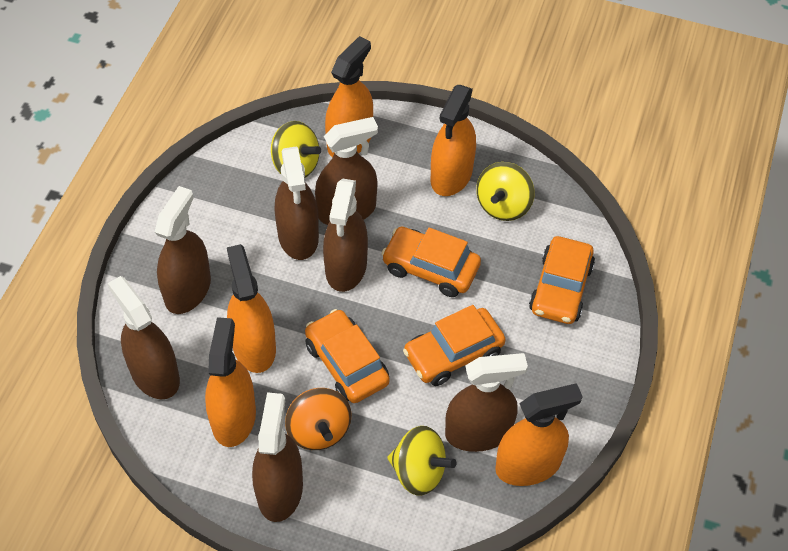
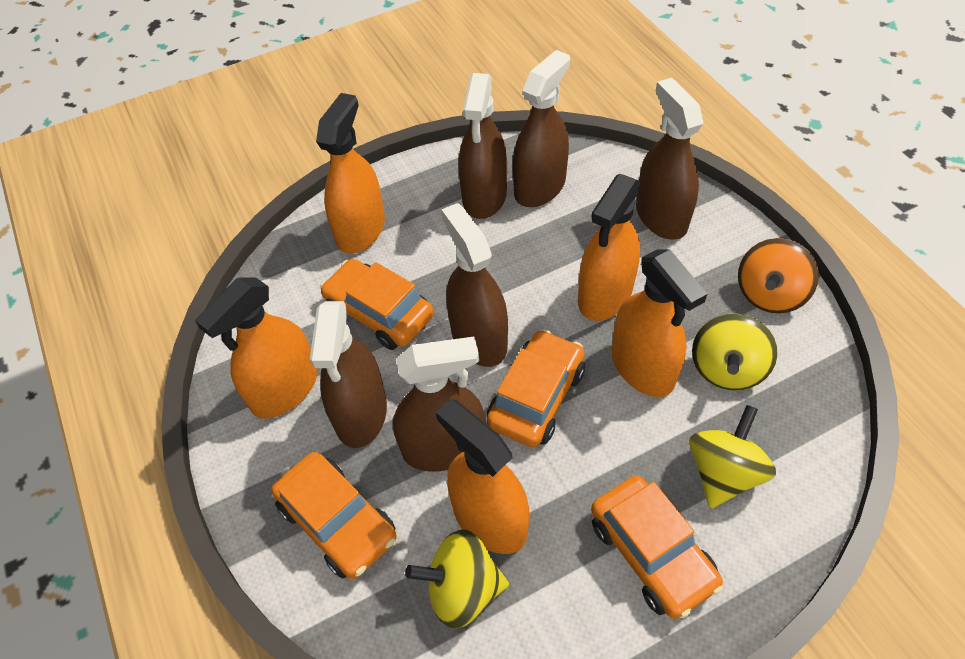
brown spray bottle: [108,276,180,399] [155,186,211,314] [252,392,303,522] [275,146,319,260] [315,117,378,225] [323,179,368,292] [445,353,528,452] = 7 -> [310,301,387,448] [393,337,485,471] [441,203,508,367] [459,73,507,219] [513,50,570,207] [636,78,703,240] = 6

